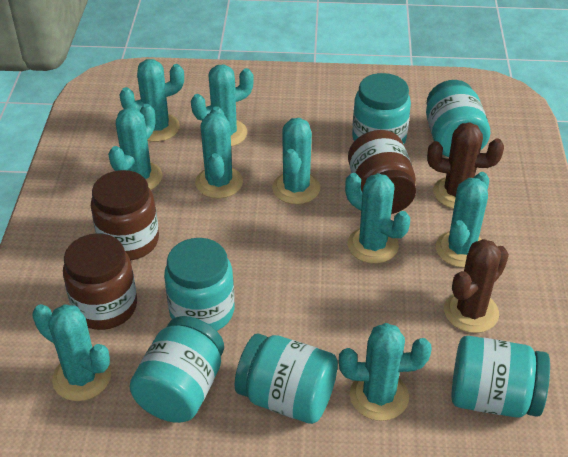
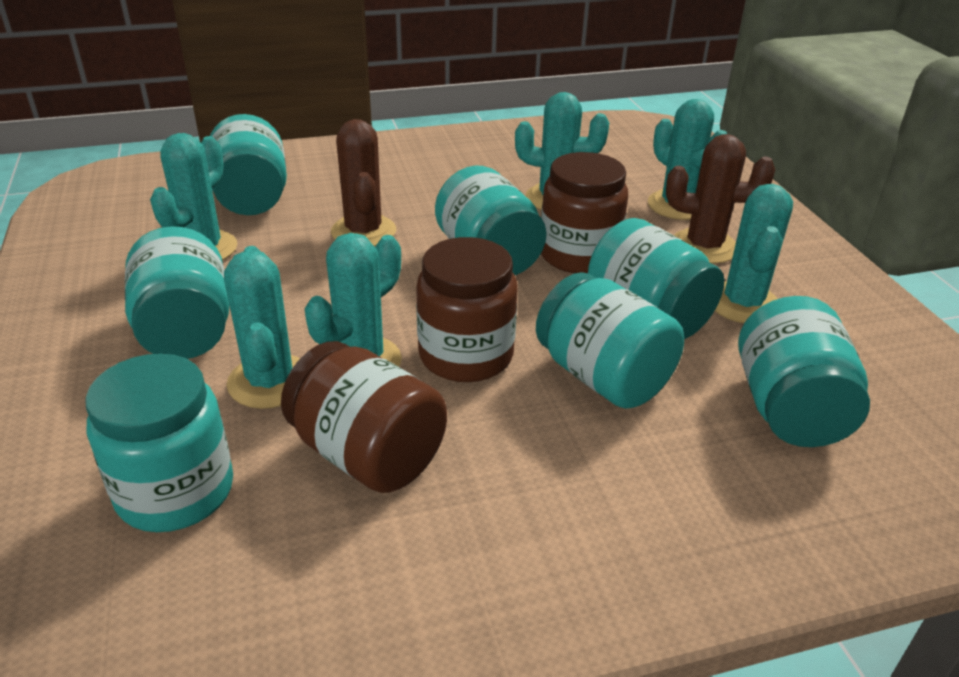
turquoise cactus: [32,304,111,401] [108,104,162,190] [119,59,184,142] [191,64,254,147] [195,106,243,199] [272,118,320,204] [339,323,432,421] [345,173,410,264] [436,172,489,268] = 9 -> [150,133,237,260] [224,246,300,409] [305,233,402,367] [515,92,609,210] [648,99,727,220] [715,184,793,323] = 6
turquoise jar: [130,316,224,423] [164,238,235,331] [235,333,338,424] [352,73,411,144] [426,80,490,157] [452,336,550,418] = 6 -> [85,353,233,532] [125,226,229,359] [210,114,287,215] [435,166,547,275] [536,272,684,409] [588,218,724,339] [738,296,870,447] = 7

